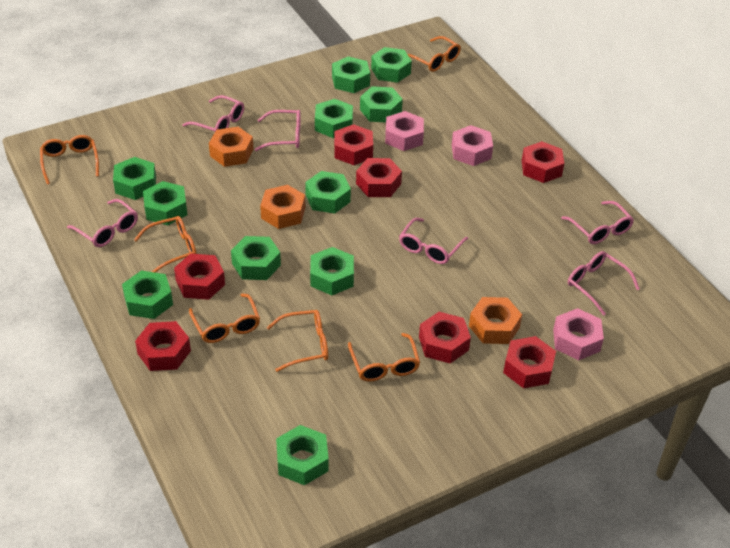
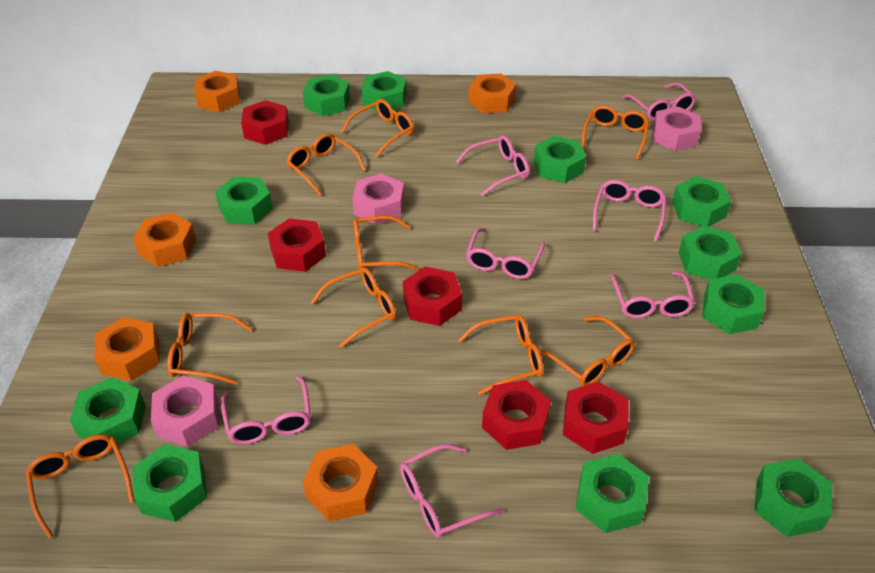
orange glasses: [40,135,99,184] [134,216,197,273] [189,293,260,343] [267,310,328,372] [348,333,420,382] [408,36,461,72] = 6 -> [25,434,135,539] [167,313,252,385] [286,133,366,196] [310,268,396,348] [341,99,414,157] [353,215,419,270] [458,315,543,395] [538,316,635,386] [581,105,649,160] = 9
orange nut: [209,127,254,167] [260,185,305,229] [469,297,522,344] = 3 -> [95,317,160,381] [133,212,196,267] [195,71,240,112] [303,444,379,521] [468,73,516,113] = 5
pink glasses: [67,199,138,247] [182,95,244,131] [255,110,301,151] [399,218,468,264] [561,201,634,244] [568,251,640,316] = 6 -> [221,376,311,444] [400,444,504,538] [456,135,529,196] [466,228,545,279] [593,180,666,242] [610,271,695,318] [622,82,696,120] = 7
red nut: [135,321,191,371] [174,254,225,300] [334,124,373,165] [356,158,402,197] [419,312,471,364] [503,336,556,388] [522,141,564,183] = 7 -> [241,100,289,145] [268,218,326,272] [403,267,462,326] [482,380,551,450] [563,381,629,454] = 5

